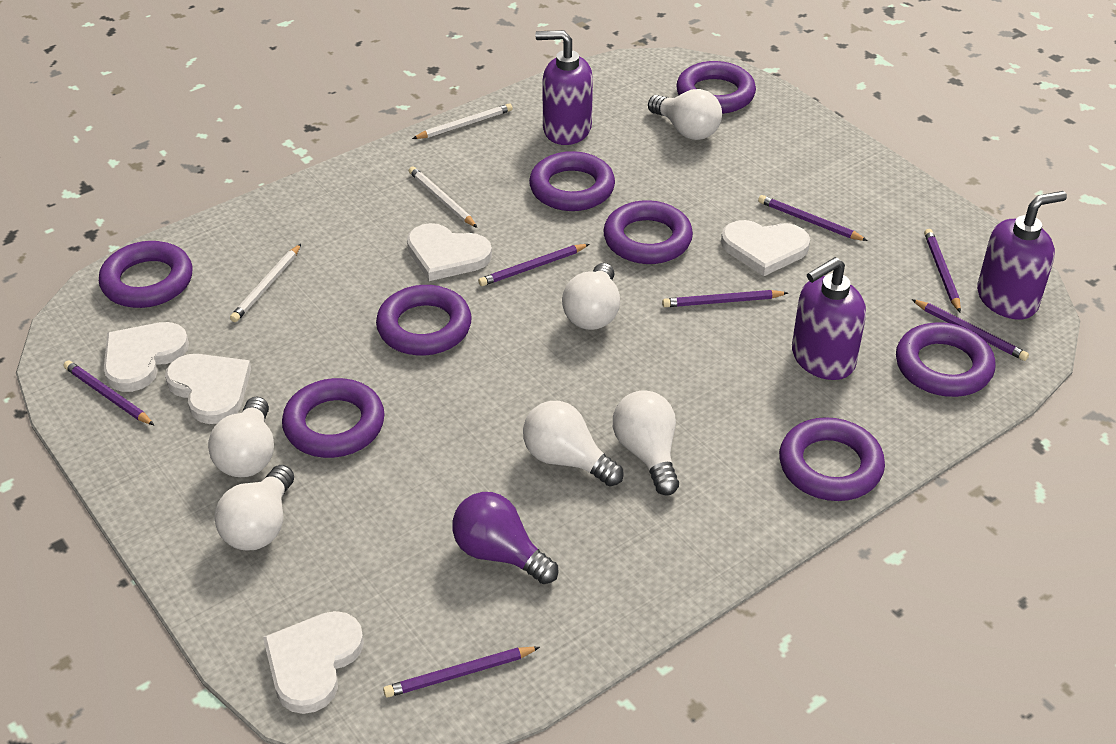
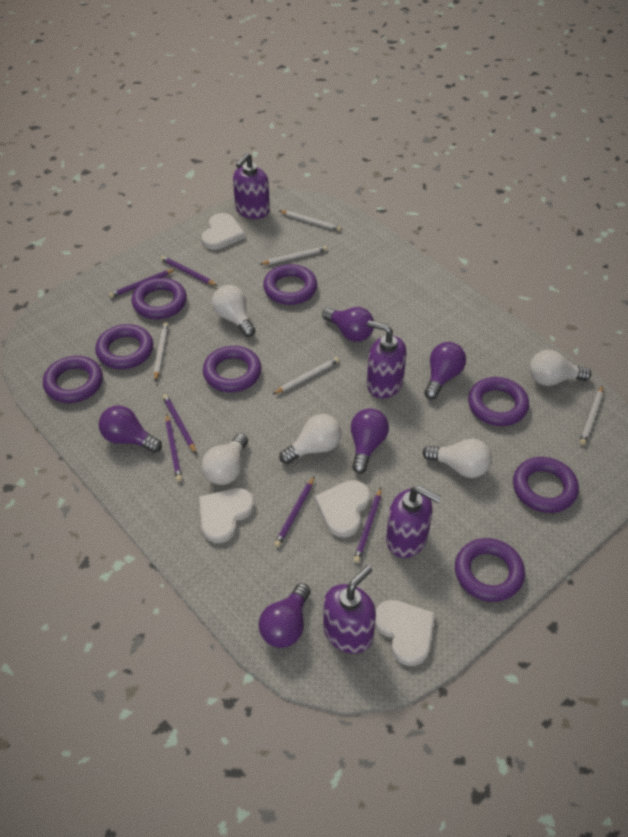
purple light bulb: [452,492,558,584] = 1 -> [99,405,162,453] [259,583,311,648] [322,307,374,342] [351,408,389,474] [424,342,466,399] = 5
purple pencil: [64,361,154,425] [383,647,540,698] [478,244,589,286] [662,290,788,307] [758,195,868,241] [911,299,1029,361] [924,229,961,313] = 7 -> [109,269,176,298] [160,256,218,286] [162,394,197,454] [165,414,182,482] [274,476,315,547] [353,488,382,563] = 6
purple soap dispenser: [535,30,593,145] [792,257,866,380] [977,191,1067,320] = 3 -> [233,153,270,219] [323,565,376,654] [367,320,407,398] [386,486,441,558] = 4
white heart: [104,322,189,392] [165,354,251,424] [263,611,364,714] [407,223,492,281] [721,220,810,276] = 5 -> [199,488,254,543] [201,213,245,250] [315,480,370,538] [375,600,435,666] = 4
white light bulb: [208,397,274,477] [214,465,294,550] [523,401,624,487] [562,263,620,330] [613,390,679,496] [648,89,722,140] = 6 -> [202,433,248,485] [212,285,256,337] [279,414,342,464] [423,439,492,478] [530,350,591,386] = 5
white pencil: [230,244,301,322] [409,166,477,228] [412,103,513,139] = 3 -> [154,323,168,382] [259,246,327,265] [273,357,339,394] [279,210,341,231] [580,385,603,445] = 5

